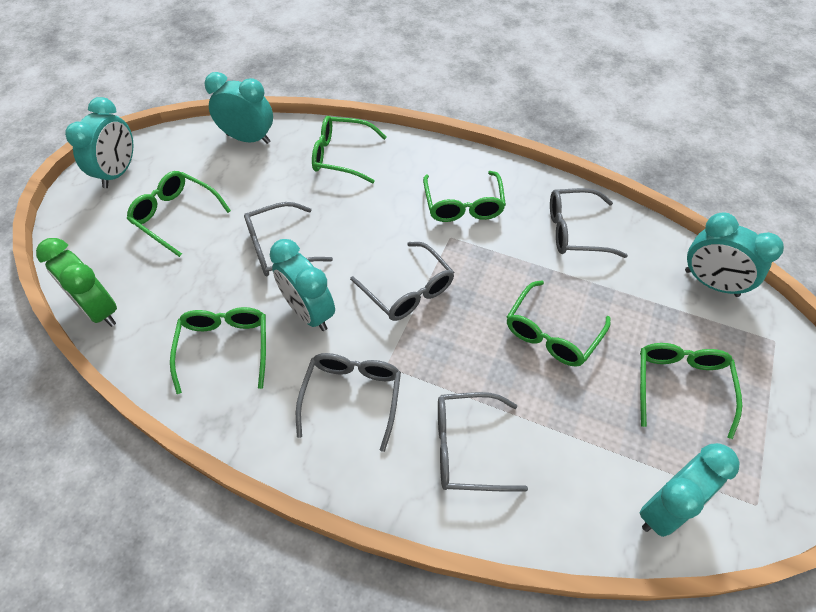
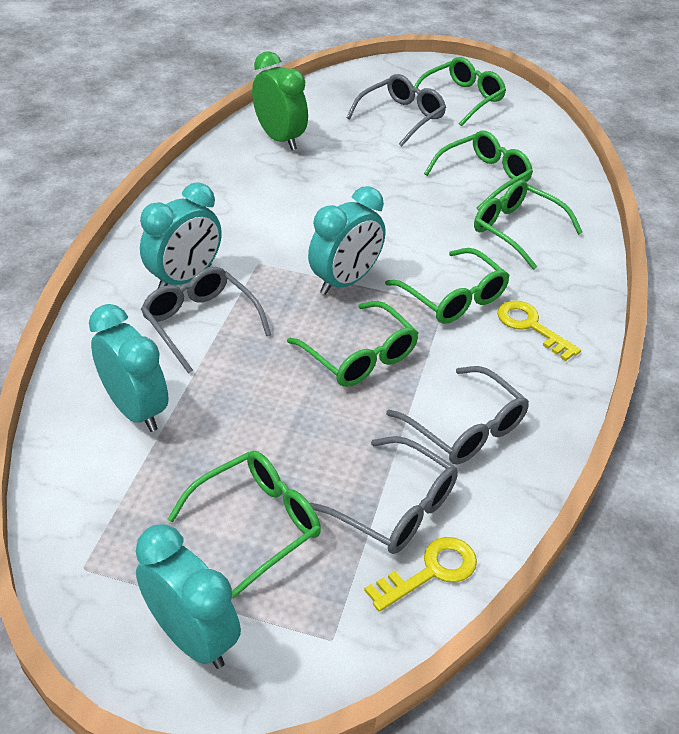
grey glasses: [244,202,333,276] [296,353,401,452] [350,242,454,321] [438,392,528,492] [550,188,628,258] = 5 -> [141,267,271,374] [310,436,458,554] [346,74,446,146] [386,366,529,464] = 4
turquoise clock: [65,97,133,188] [204,72,273,144] [270,239,335,331] [640,443,740,537] [685,212,784,297] = 5 -> [89,304,169,432] [136,524,241,669] [140,182,222,288] [308,186,385,295] = 4
yellow key: none = 0 -> [364,537,477,612] [497,300,581,361] = 2

